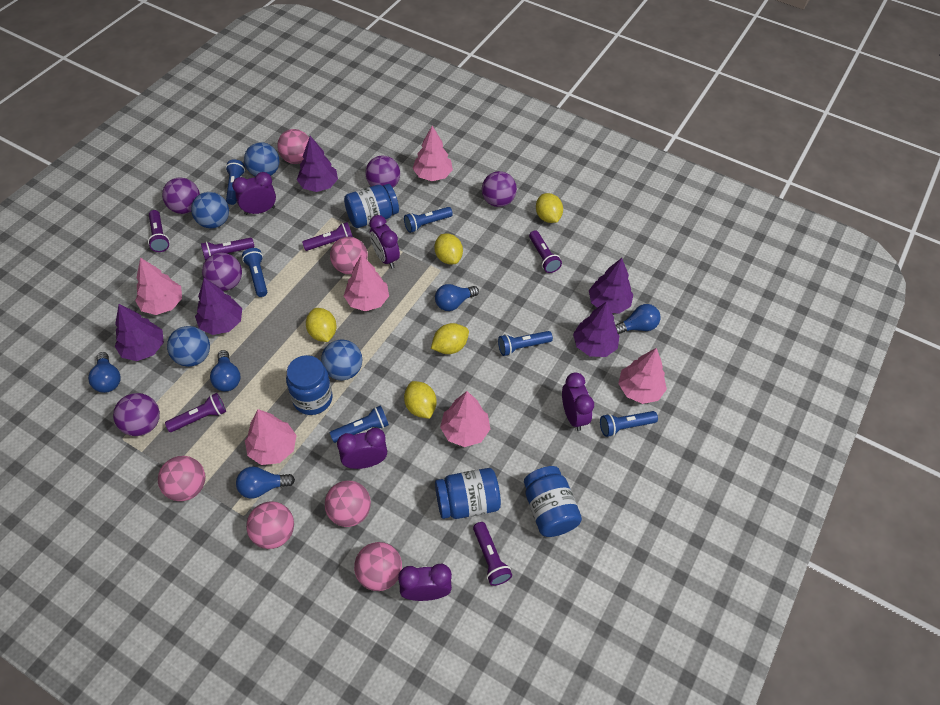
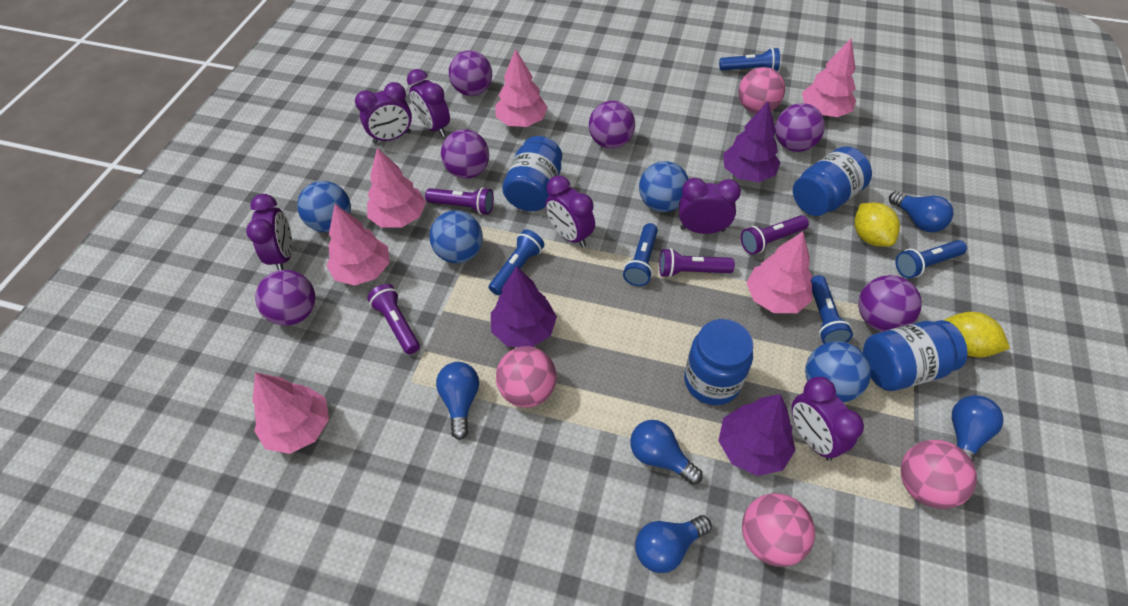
blue flashlight: [226,160,245,205] [242,248,267,297] [330,405,389,443] [404,207,453,233] [498,331,553,356] [600,411,658,437] = 6 -> [489,229,544,295] [623,223,658,286] [719,48,780,71] [811,275,853,344] [895,240,967,278] = 5
pink ball: [158,456,205,501] [246,501,294,549] [277,129,309,164] [325,481,371,527] [330,237,368,274] [354,542,402,591] = 6 -> [496,346,557,407] [738,67,785,114] [742,493,815,567] [901,440,977,509] = 4
purple ball: [113,393,160,436] [162,177,200,214] [202,253,242,291] [365,156,400,188] [482,171,517,207] = 5 -> [255,270,315,326] [441,129,489,179] [449,50,492,96] [589,101,635,149] [775,103,825,152] [858,275,922,332] = 6
purple clock: [232,172,276,215] [337,428,387,469] [369,215,400,268] [398,564,452,601] [562,372,594,431] = 5 -> [246,194,292,270] [355,82,412,144] [407,69,450,137] [545,176,595,248] [679,178,741,234] [791,377,864,461] = 6
purple flashlight: [148,210,170,252] [165,393,226,432] [201,238,254,261] [302,222,353,251] [473,522,512,586] [529,230,562,273] = 6 -> [367,284,420,354] [425,187,494,215] [659,248,735,278] [741,215,809,255] = 4
purple tree: [115,304,164,361] [195,278,242,335] [297,136,338,192] [573,302,619,357] [589,258,633,314] = 5 -> [491,266,557,347] [718,394,796,476] [723,102,781,182] = 3
yellow lemon: [306,308,337,342] [404,381,437,419] [431,323,469,354] [434,234,463,264] [536,193,563,223] = 5 -> [854,203,900,247] [944,312,1010,357] = 2

